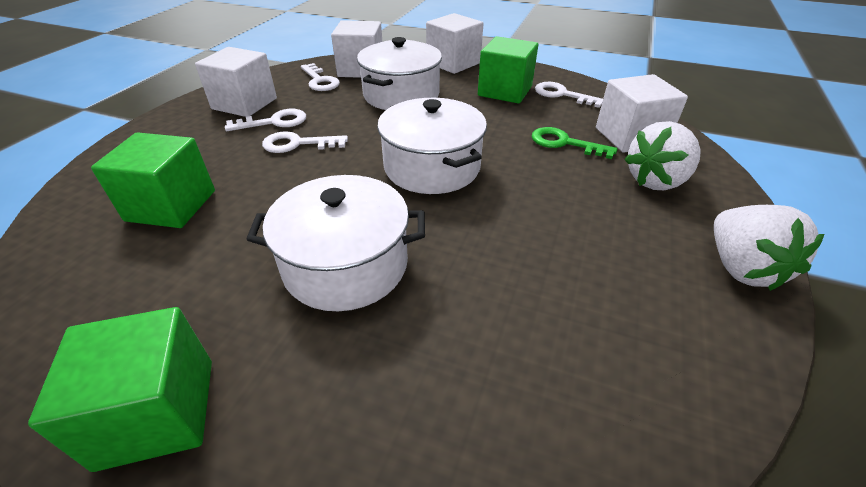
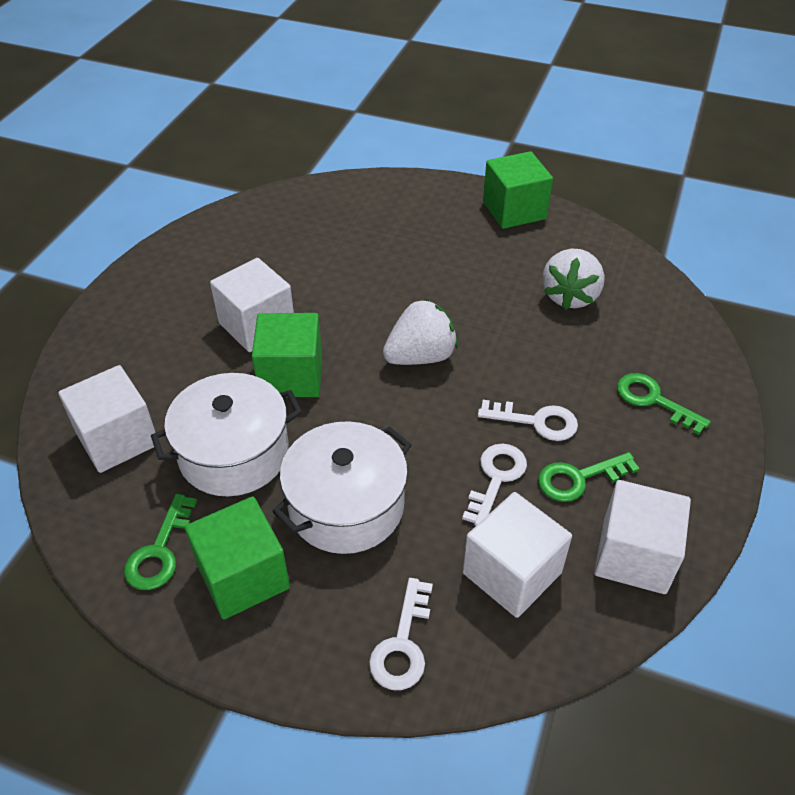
green key: [532,127,617,159] = 1 -> [124,494,197,590] [538,452,640,502] [617,373,711,435] = 3
white key: [225,109,306,131] [262,131,348,153] [301,63,340,91] [535,82,603,108] = 4 -> [369,578,433,690] [462,444,527,526] [478,400,578,441] = 3
white pot: [246,175,425,311] [357,37,442,110] [377,98,487,194] = 3 -> [151,373,302,496] [272,421,411,554] = 2

